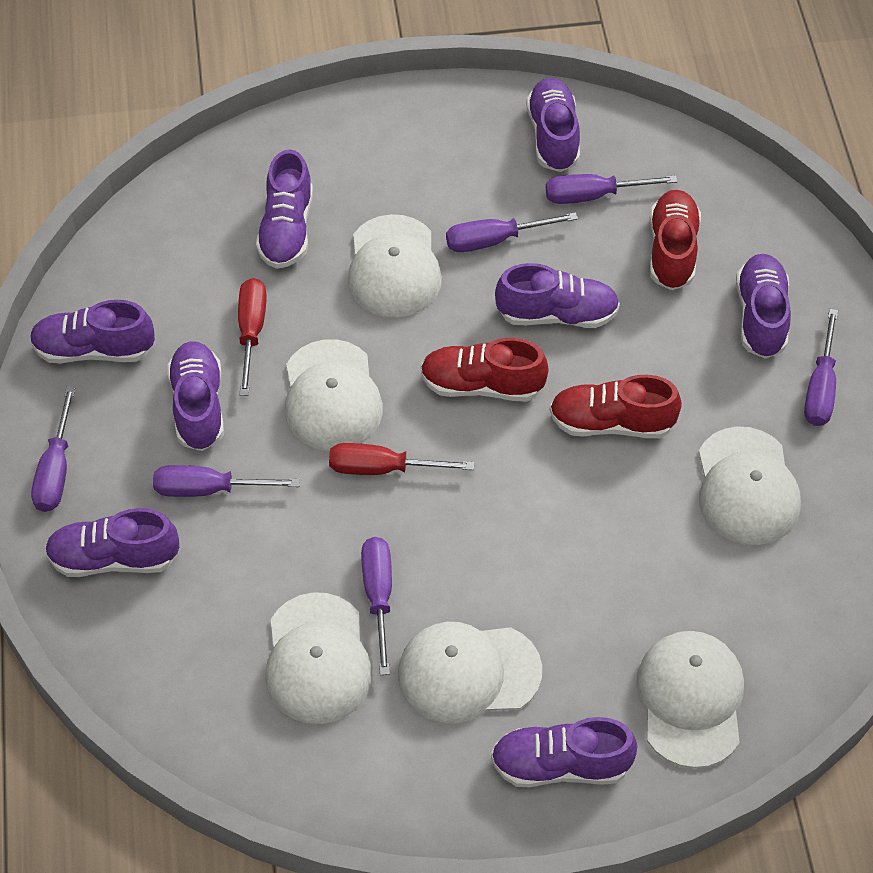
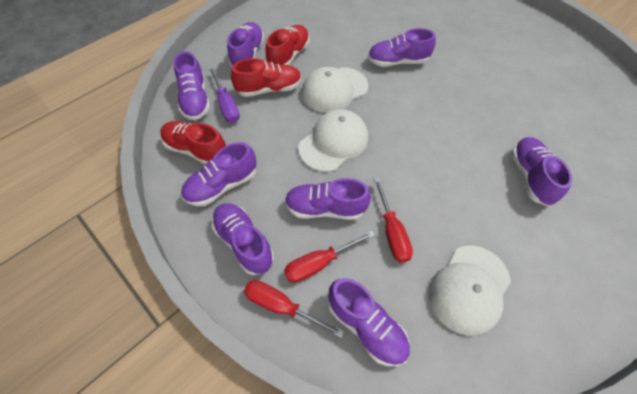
purple screwdriver: [31,386,75,512] [153,465,300,497] [361,537,392,675] [446,212,578,252] [546,174,677,204] [804,309,838,426] = 6 -> [209,67,240,123] = 1
red screwdriver: [238,278,267,396] [329,443,474,475] = 2 -> [244,280,344,338] [284,231,375,283] [374,178,413,263] = 3
white cap: [265,592,372,724] [285,339,383,451] [348,214,442,317] [398,622,542,723] [636,631,744,768] [699,426,801,545] = 6 -> [298,109,368,172] [301,67,368,113] [428,246,511,336] = 3

